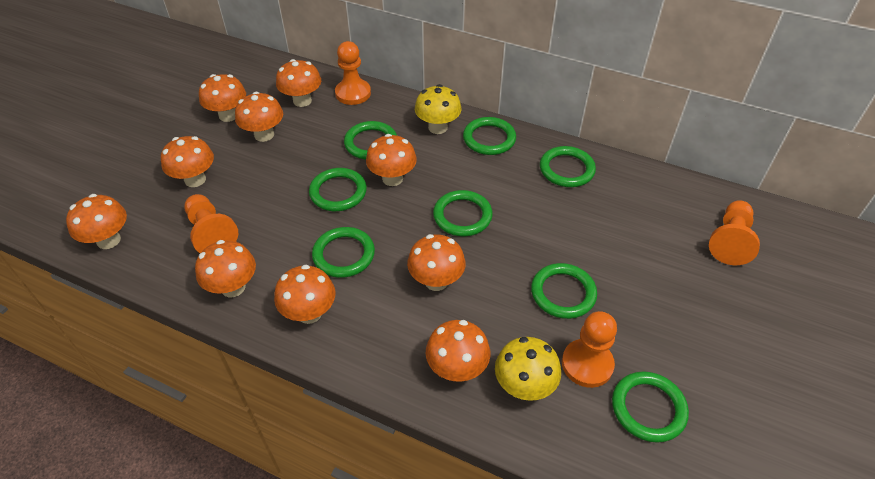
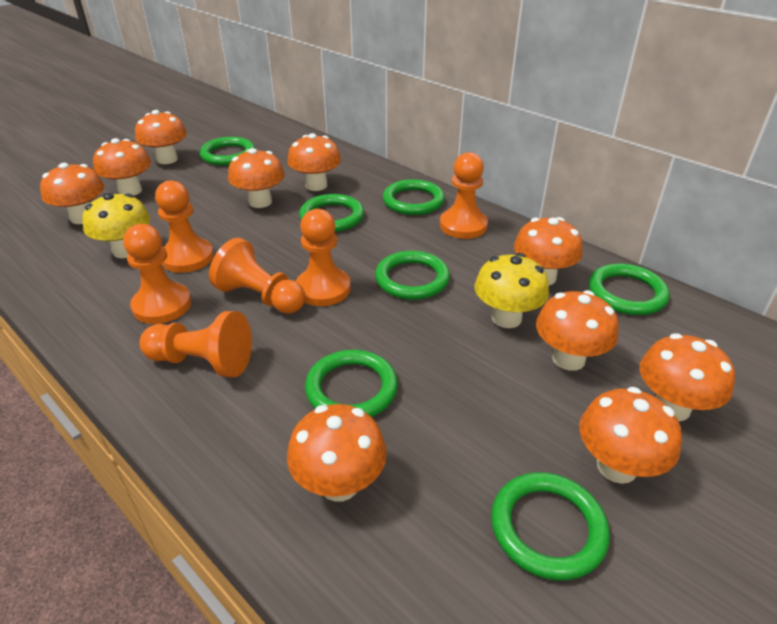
green ring: [309,168,367,211] [312,227,375,278] [344,121,397,160] [433,190,493,236] [463,117,516,155] [531,263,597,319] [540,146,596,187] [612,371,689,443] = 8 -> [200,137,255,166] [299,194,364,232] [305,350,398,417] [375,251,450,300] [383,179,445,215] [491,472,610,580] [589,263,670,315] = 7
orange pawn: [184,194,238,253] [335,41,371,105] [562,311,617,388] [709,200,760,265] = 4 -> [123,224,191,324] [140,311,252,377] [155,180,214,273] [209,238,305,314] [296,209,351,306] [440,152,488,239] = 6

